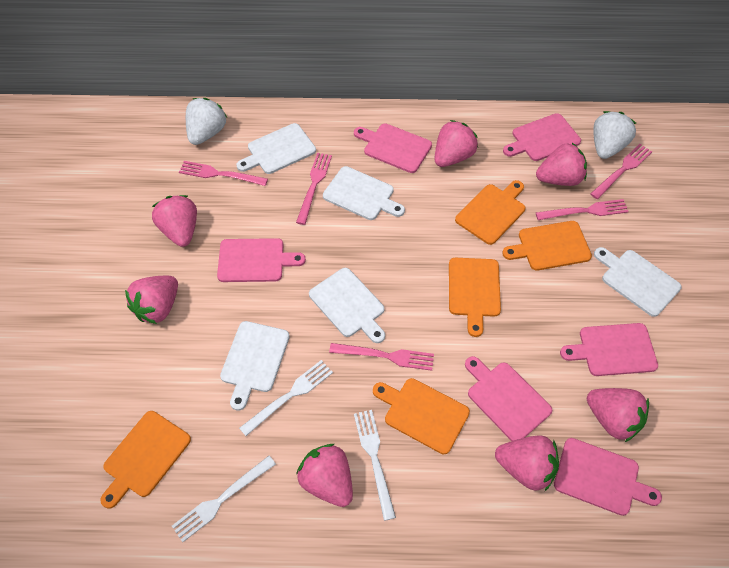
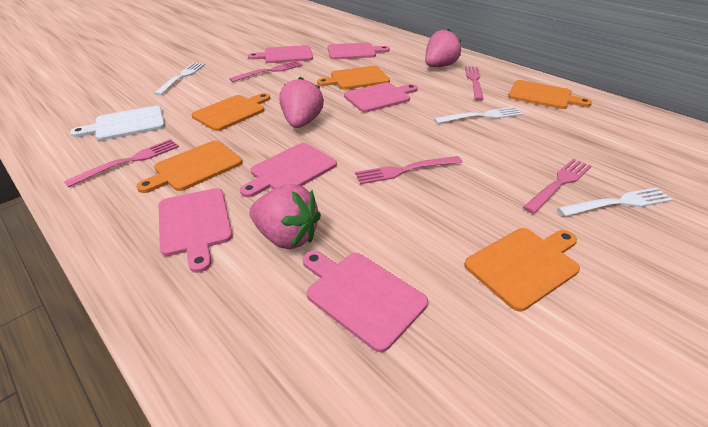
pink strawberry: [125,276,178,324] [152,195,197,247] [296,444,353,507] [434,120,478,167] [495,436,559,491] [536,143,587,186] [587,388,649,442] = 7 -> [250,184,321,249] [279,77,324,128] [425,29,461,67] = 3
white cutting board: [220,321,290,411] [236,123,316,174] [309,268,385,343] [323,166,405,220] [594,247,682,317] = 5 -> [70,106,165,141] = 1
white strawberry: [186,98,227,145] [594,111,636,159] = 2 -> none = 0

